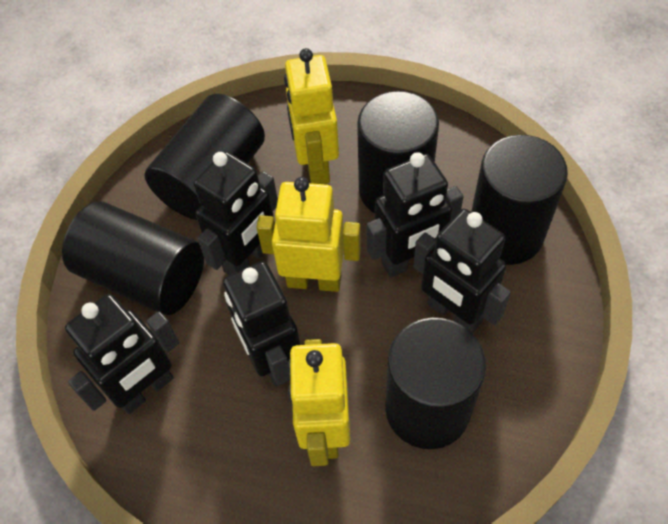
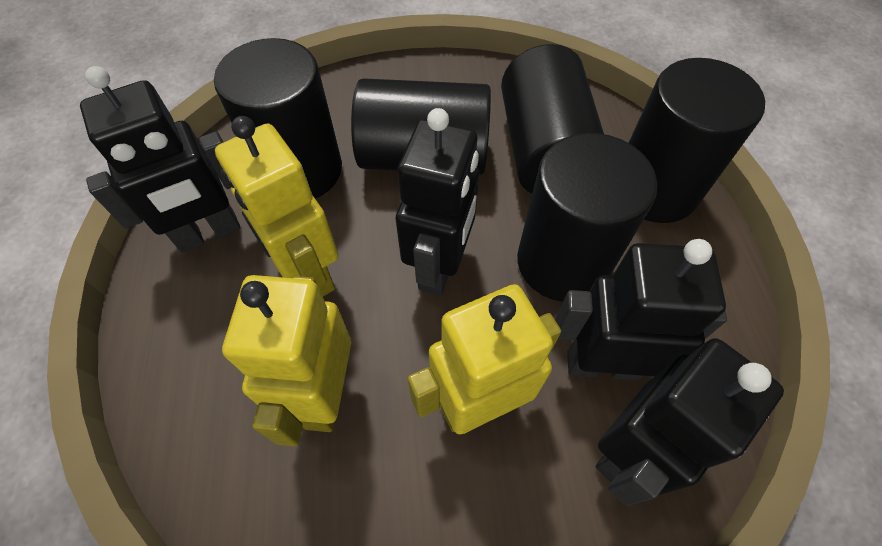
black robot: [65,294,179,414] [194,151,278,275] [223,261,300,387] [367,152,464,277] [413,209,511,333] = 5 -> [80,66,240,252] [396,108,479,296] [555,239,727,380] [595,338,784,506] = 4

